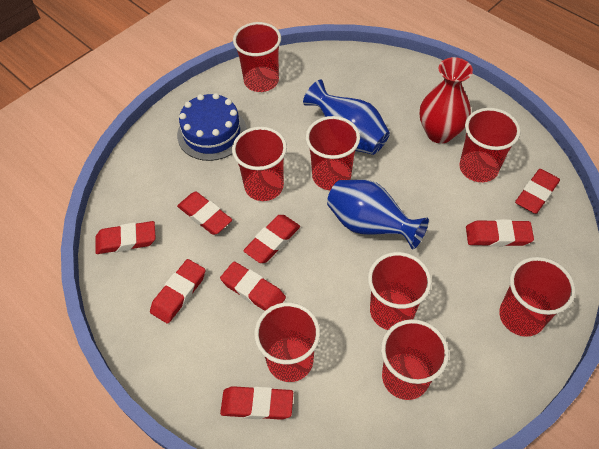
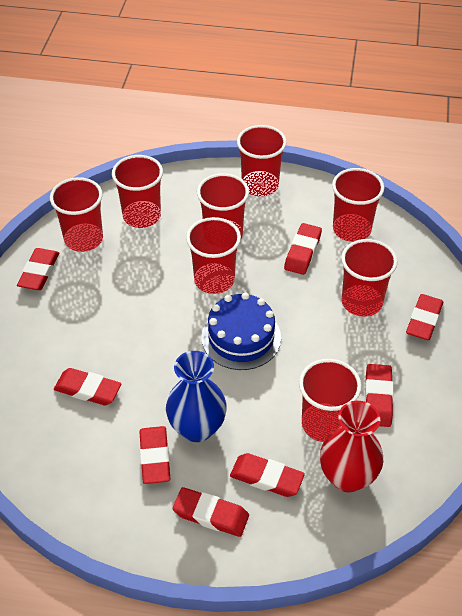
blue vase: [303,80,390,155] [327,179,429,249] = 2 -> [166,351,227,442] = 1

